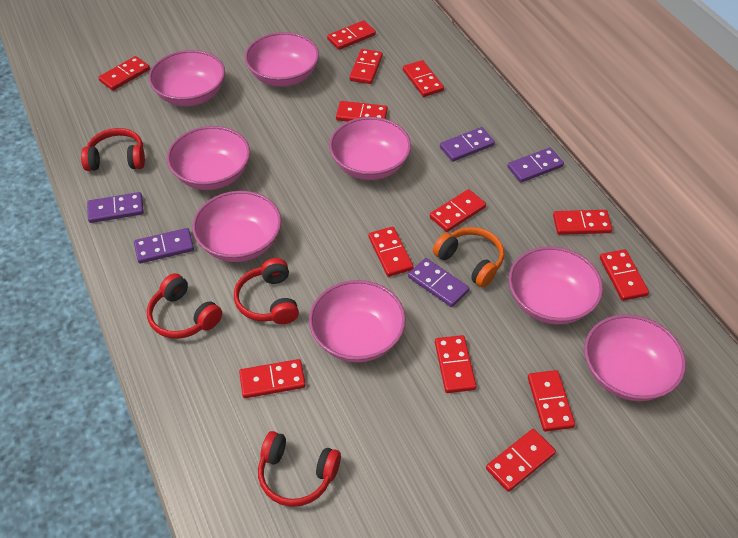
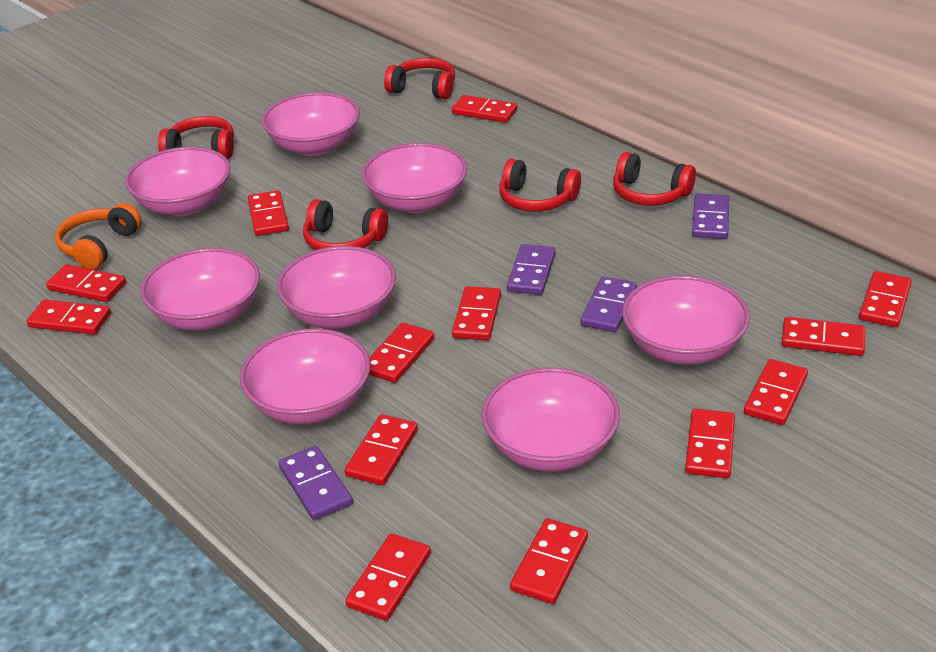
purple domino: [87,192,144,223] [134,228,194,264] [408,258,469,307] [440,127,495,162] [507,148,564,183] = 5 -> [278,446,353,520] [507,244,556,295] [581,277,637,332] [692,193,729,239] = 4
red headphones: [81,128,145,171] [147,273,222,339] [234,258,299,324] [258,431,341,507] = 4 -> [158,116,234,159] [303,199,388,250] [384,58,455,99] [499,159,581,212] [613,152,696,206] = 5

